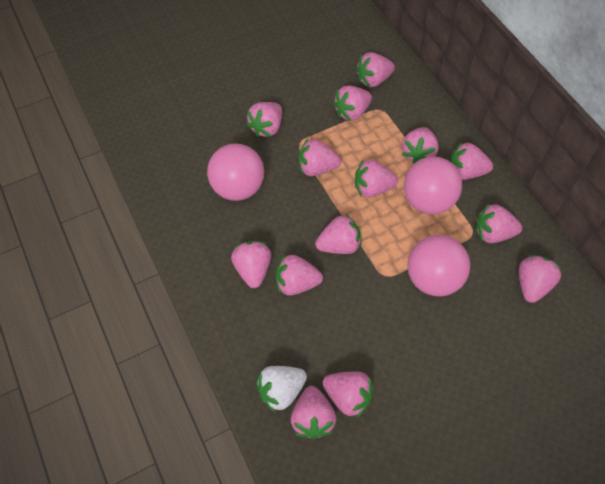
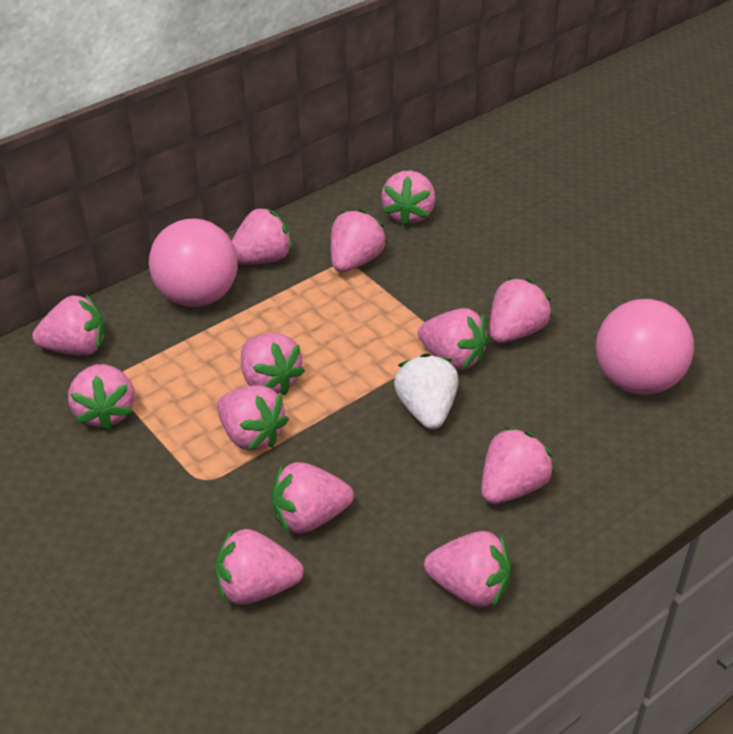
pink ball: [207,144,264,201] [404,156,462,214] [407,235,470,296] = 3 -> [149,218,238,307] [596,299,694,395] = 2
pink strawberry: [231,241,271,288] [246,102,282,137] [275,255,323,296] [291,386,336,440] [298,139,341,176] [315,214,361,254] [323,372,374,418] [333,85,372,121] [355,160,398,198] [356,52,395,87] [402,127,439,164] [450,142,493,180] [476,204,522,243] [519,255,562,303] = 14 -> [32,295,105,355] [68,364,135,431] [215,529,303,605] [217,385,289,451] [232,207,293,264] [241,333,305,395] [272,462,354,534] [331,209,387,272] [381,171,436,226] [418,308,489,370] [424,531,511,608] [481,426,554,504] [490,277,552,343] = 13

